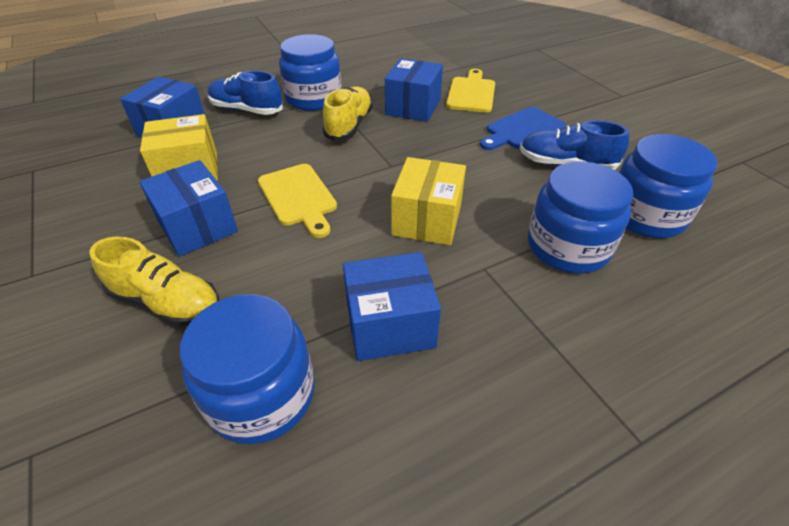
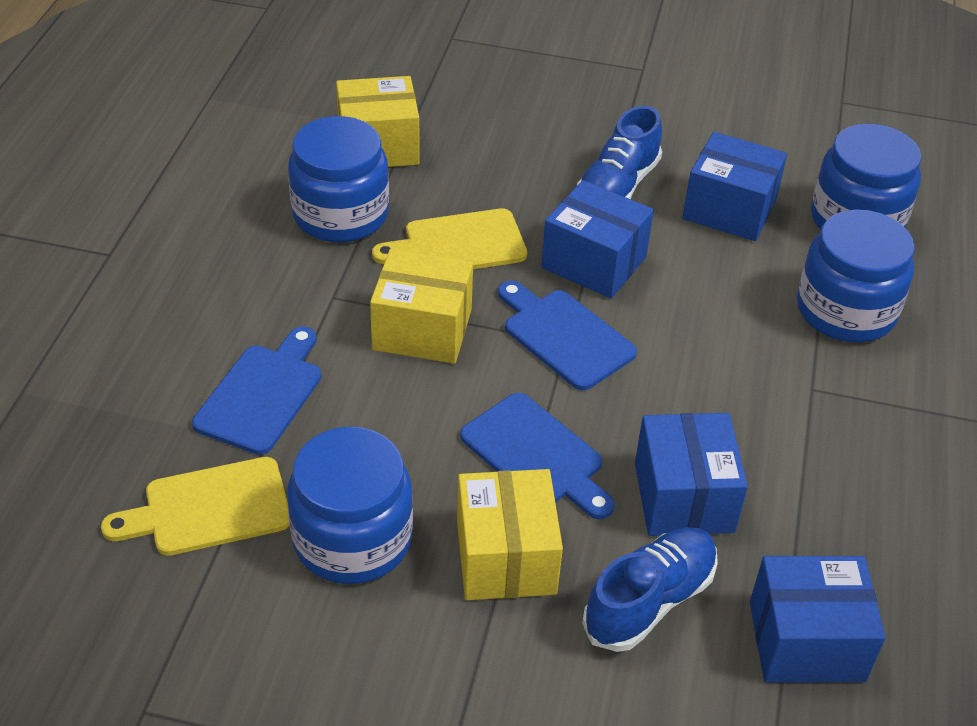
blue cutting board: [480,107,566,150] = 1 -> [192,326,322,455] [460,393,615,519] [498,280,637,390] = 3
yellow box: [140,114,218,180] [391,157,466,245] = 2 -> [336,76,419,167] [370,249,473,364] [457,469,563,600] = 3
yellow shoe: [89,237,219,326] [322,86,373,141] = 2 -> none = 0

